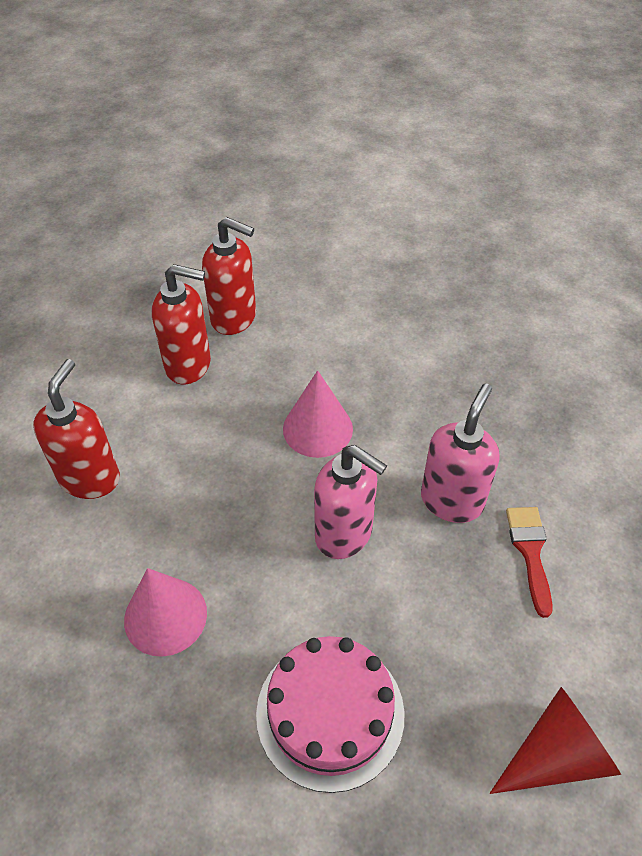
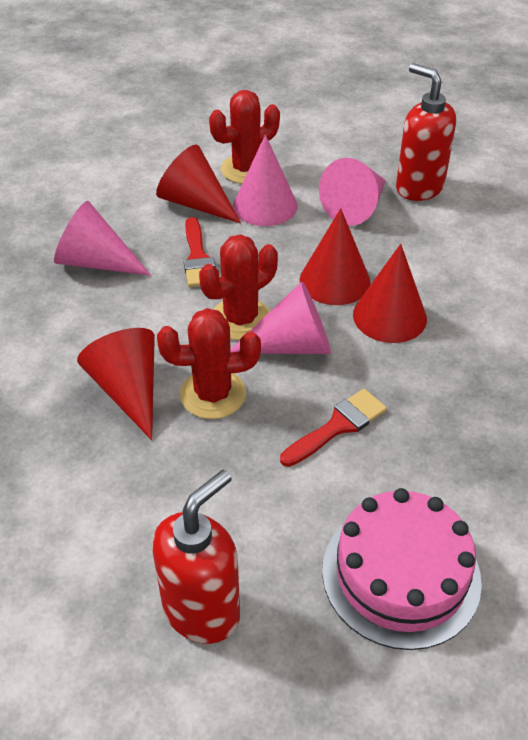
pink cone: [124,568,207,657] [283,370,353,458] = 2 -> [54,201,151,276] [230,281,331,354] [233,135,298,226] [319,158,386,226] = 4
pink soap dispenser: [314,445,387,559] [421,384,500,523] = 2 -> none = 0
red brush: [506,507,553,618] = 1 -> [184,217,216,287] [280,389,387,467] = 2
red cactus: none = 0 -> [157,308,261,419] [199,234,278,340] [209,90,280,184] = 3
red cone: [490,687,621,794] = 1 -> [77,328,155,440] [156,145,241,224] [300,208,370,305] [353,244,427,343] = 4
red soap dispenser: [33,359,120,499] [152,264,211,384] [202,217,256,335] = 3 -> [152,469,240,644] [396,63,456,201] = 2

